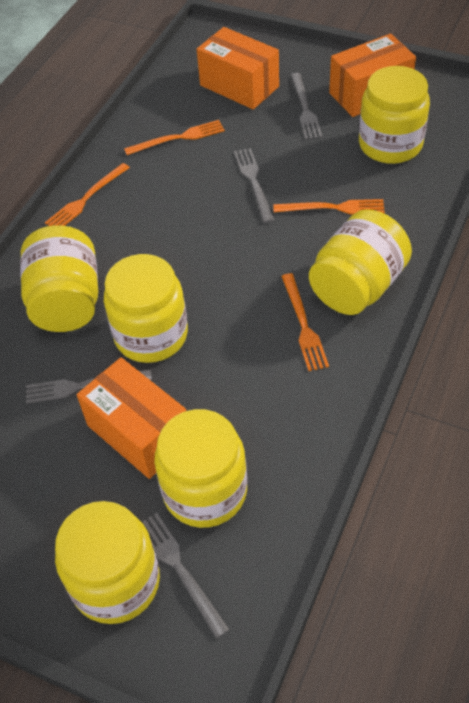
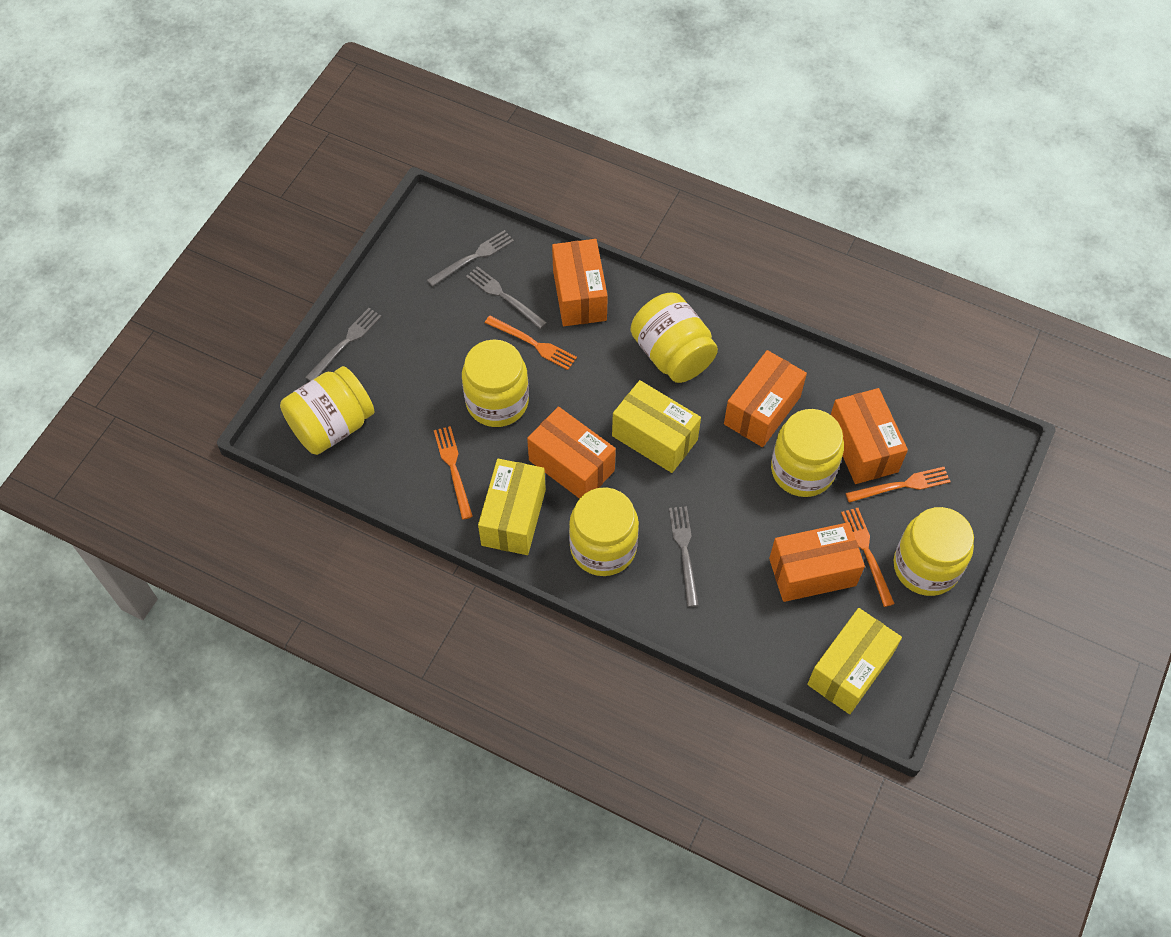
orange box: [77,357,186,479] [197,27,279,109] [329,34,416,117] = 3 -> [527,407,616,499] [552,239,608,326] [724,350,807,447] [769,522,865,602] [831,388,908,484] = 5
yellow box: none = 0 -> [478,459,546,555] [612,380,701,473] [807,608,902,714] = 3

